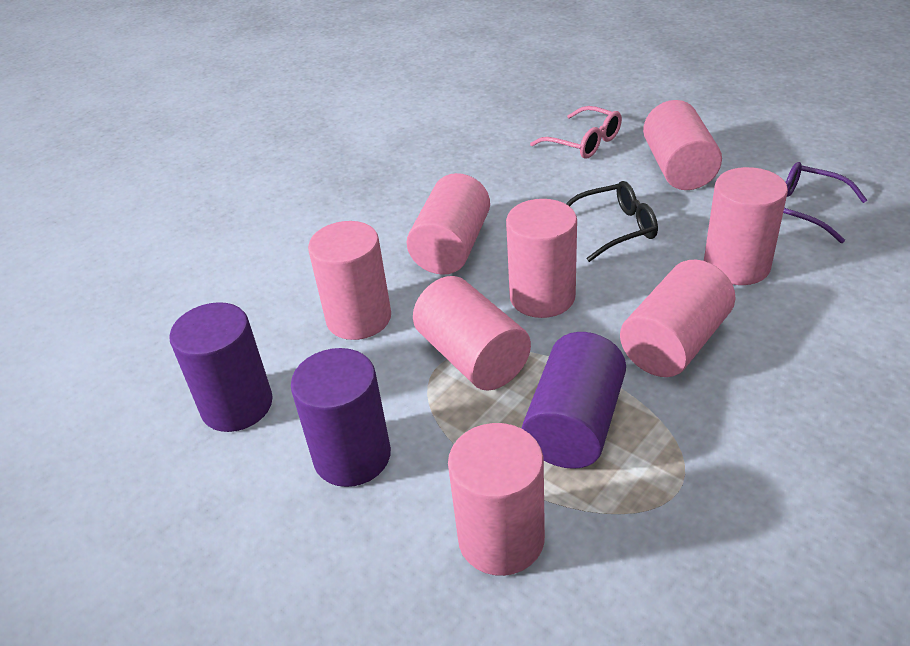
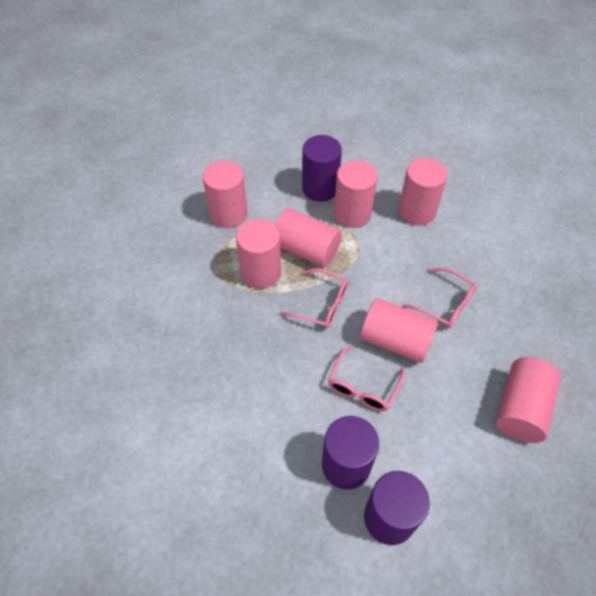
black glasses: [566,181,658,262] = 1 -> none = 0
pink cylinder: [308,221,391,340] [407,173,490,275] [413,276,531,391] [448,423,545,576] [506,199,577,318] [620,260,735,377] [643,100,722,190] [704,167,788,285] = 8 -> [203,160,248,228] [236,219,281,289] [274,208,342,267] [334,160,378,228] [360,298,438,363] [398,158,448,225] [496,357,561,443] = 7
pink glasses: [530,106,622,159] = 1 -> [280,268,349,328] [328,345,405,411] [403,267,477,328] = 3
purple glasses: [783,162,867,243] = 1 -> none = 0

